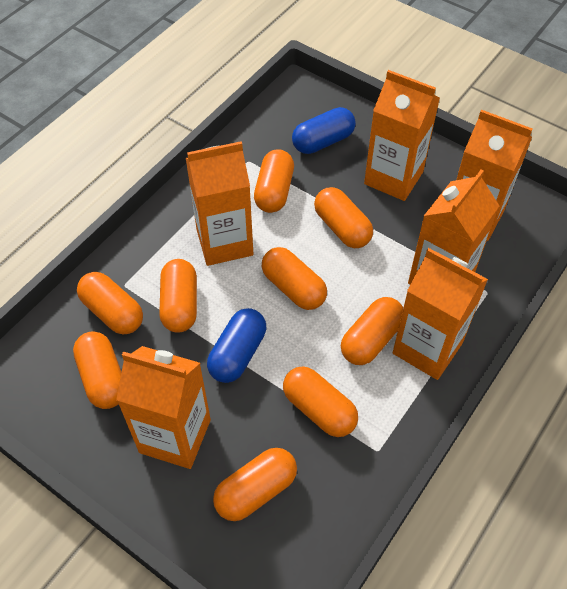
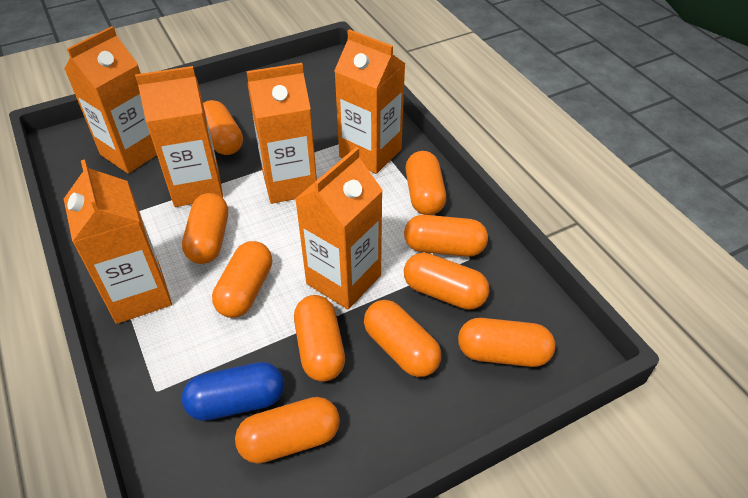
blue capsule: [207,308,266,383] [292,107,356,154] = 2 -> [182,362,284,421] = 1
orange capsule: [73,331,121,409] [77,272,143,335] [159,259,197,333] [213,448,297,521] [254,149,294,213] [262,247,327,310] [283,366,358,437] [314,187,373,248] [341,297,403,365] = 9 -> [182,193,228,264] [203,100,243,155] [212,241,272,318] [235,397,340,464] [294,295,345,382] [364,300,441,377] [404,215,488,257] [404,253,490,310] [405,151,446,215] [458,318,555,367] = 10

